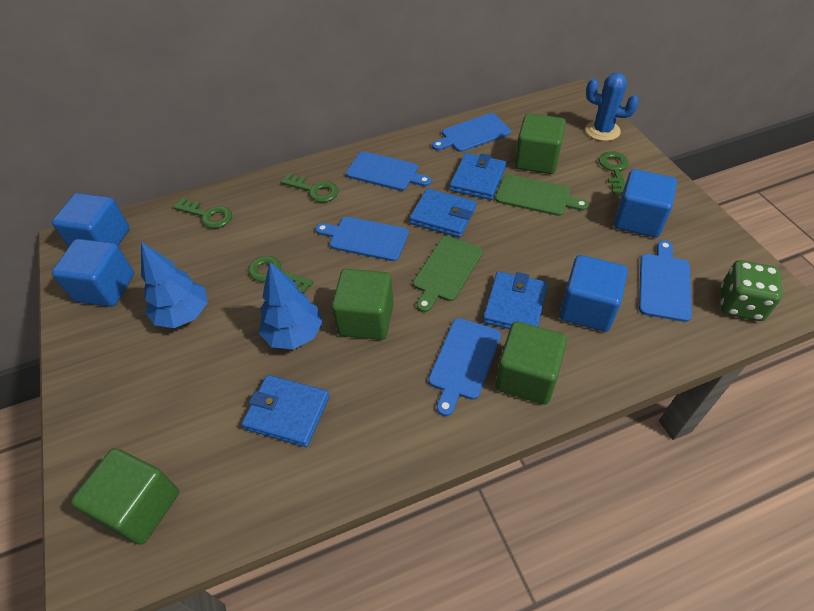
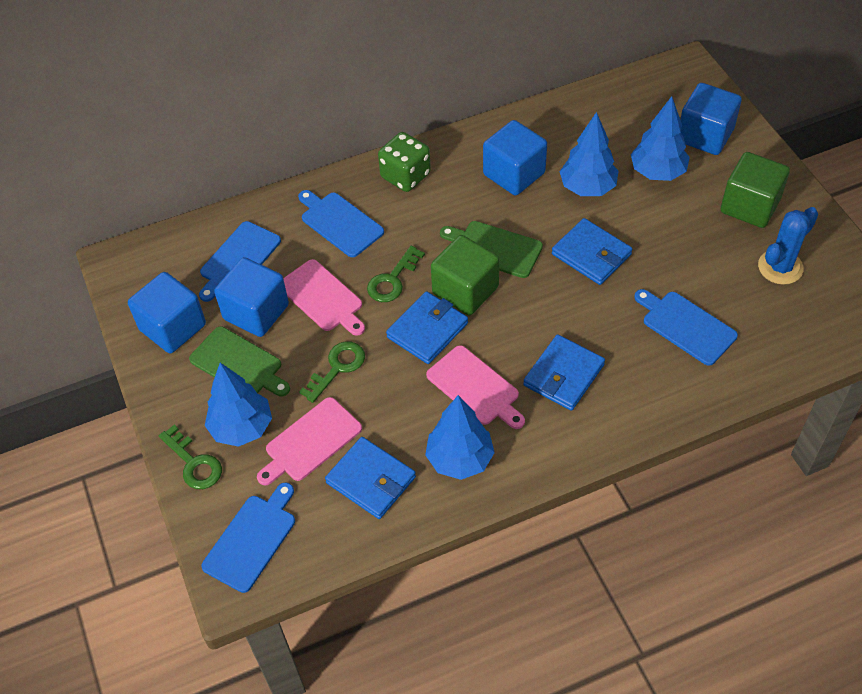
blue cutting board: [315,217,409,261] [346,151,431,191] [428,318,501,416] [432,113,511,152] [639,240,692,322] = 5 -> [199,221,281,302] [201,483,295,593] [298,190,384,257] [634,289,738,366] = 4
blue tree: [141,242,207,328] [259,262,323,349] = 2 -> [205,363,272,447] [425,395,495,480] [559,112,618,196] [631,96,690,181] = 4
green cube: [71,448,179,545] [332,269,394,340] [495,321,567,405] [515,113,566,174] = 4 -> [431,235,499,315] [721,152,790,228] = 2
green key: [173,198,232,228] [248,256,314,294] [280,173,339,202] [599,151,629,194] = 4 -> [159,425,222,489] [299,341,365,403] [367,246,425,302] = 3
pink cutting board: none = 0 -> [257,397,362,485] [283,259,365,336] [426,345,525,429] = 3

